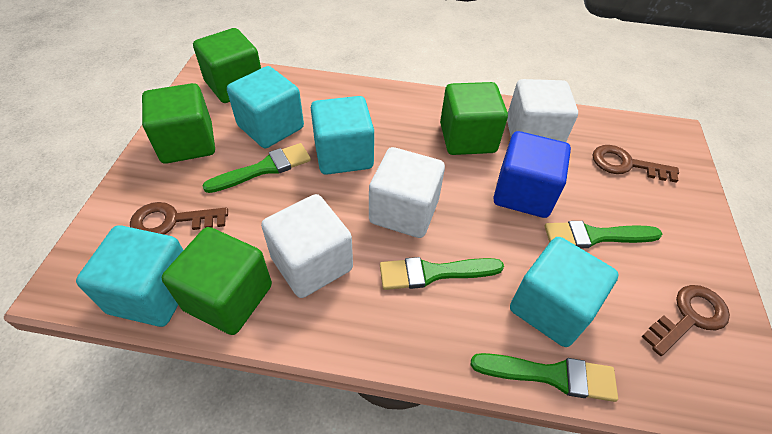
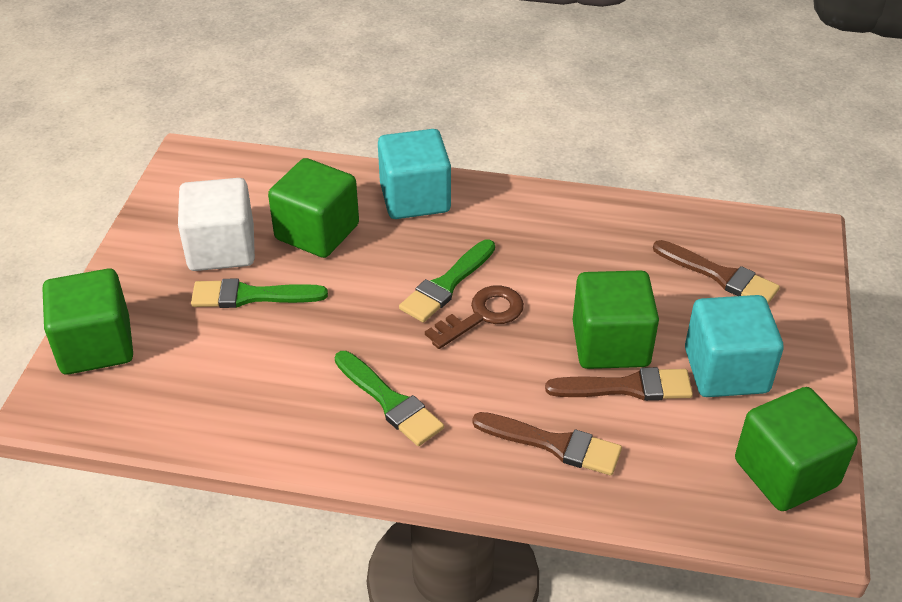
blue cube: [493,131,571,218] = 1 -> none = 0
brown brush: none = 0 -> [472,412,622,476] [545,367,693,401] [653,240,780,304] = 3
brown key: [130,202,228,235] [593,145,679,183] [641,285,730,356] = 3 -> [425,285,524,349] = 1
green brush: [202,143,311,193] [380,257,504,290] [471,353,618,402] [545,221,662,248] = 4 -> [191,279,328,308] [335,351,444,446] [399,240,495,322] = 3
turquoise cube: [76,225,183,327] [227,66,304,148] [311,96,374,175] [510,237,619,347] = 4 -> [378,129,451,219] [685,295,784,397] = 2
white cube: [261,194,353,298] [369,147,445,238] [507,79,578,142] = 3 -> [178,178,255,271] = 1

